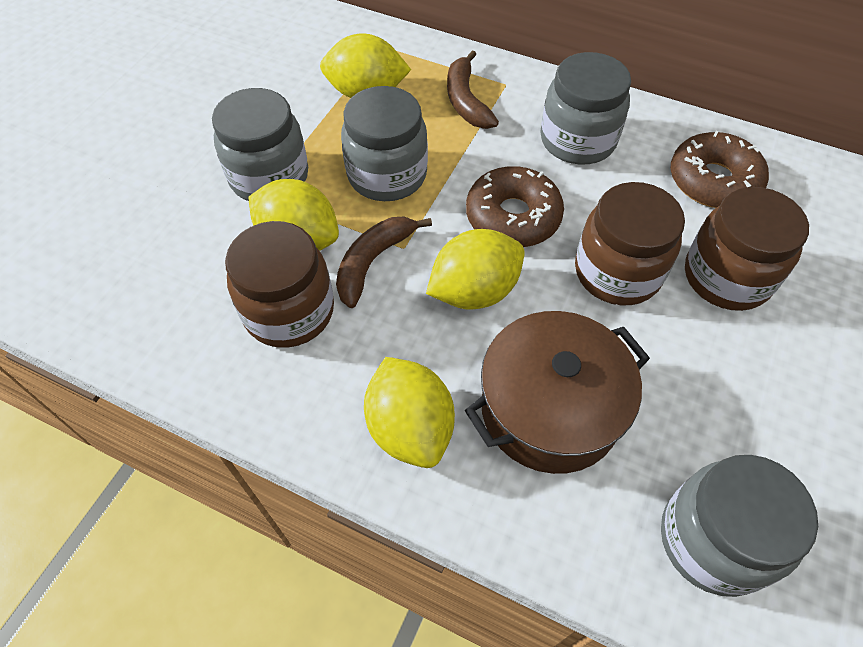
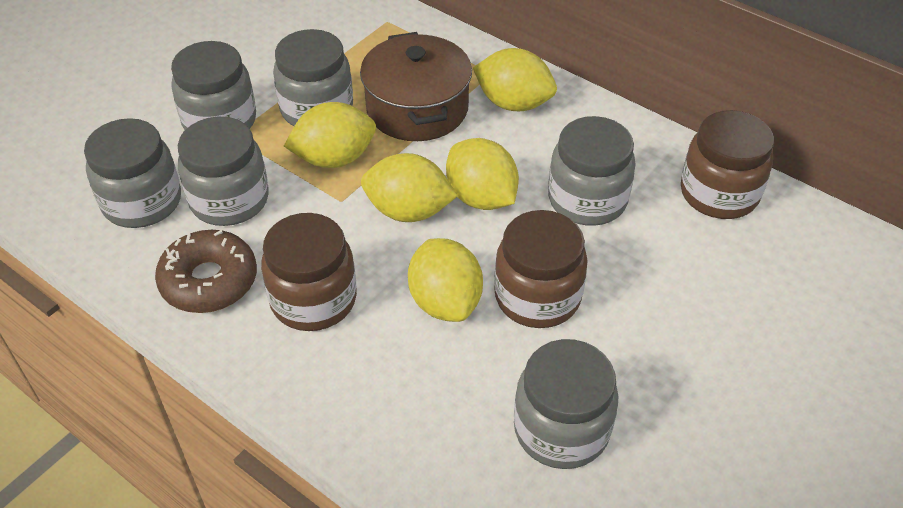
brown banana: [336,217,432,308] [447,50,499,129] = 2 -> none = 0
brown donut: [466,166,564,247] [670,131,769,208] = 2 -> [155,230,257,313] = 1
grey jar: [212,88,308,201] [341,86,428,201] [540,52,631,165] [661,455,818,597] = 4 -> [84,118,181,228] [171,41,256,130] [178,117,269,226] [273,29,353,126] [514,339,618,469] [548,116,636,226] = 6
yellow lemon: [249,179,339,251] [320,33,411,98] [364,357,455,468] [426,229,525,310] = 4 -> [284,102,376,168] [361,153,458,222] [408,238,483,322] [446,138,519,210] [473,48,557,111] = 5

